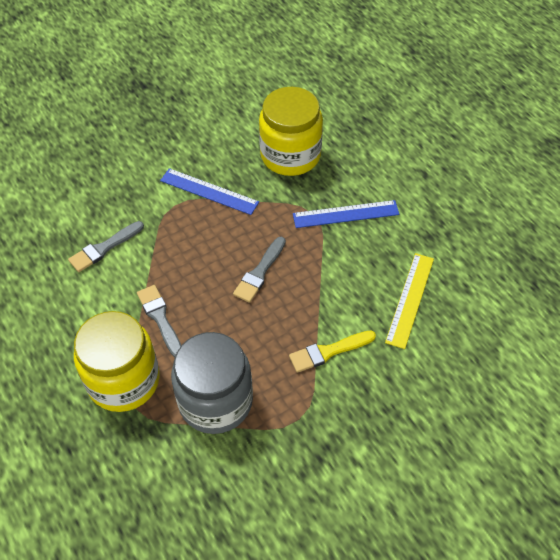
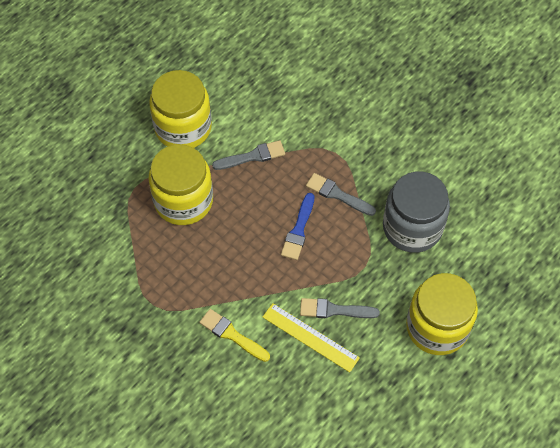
blue brush: none = 0 -> [281,193,314,260] = 1
blue ruler: [160,168,259,215] [293,200,399,228] = 2 -> none = 0
yellow jar: [74,311,160,412] [259,87,323,176] = 2 -> [148,144,213,225] [149,70,212,148] [406,273,478,355] = 3

